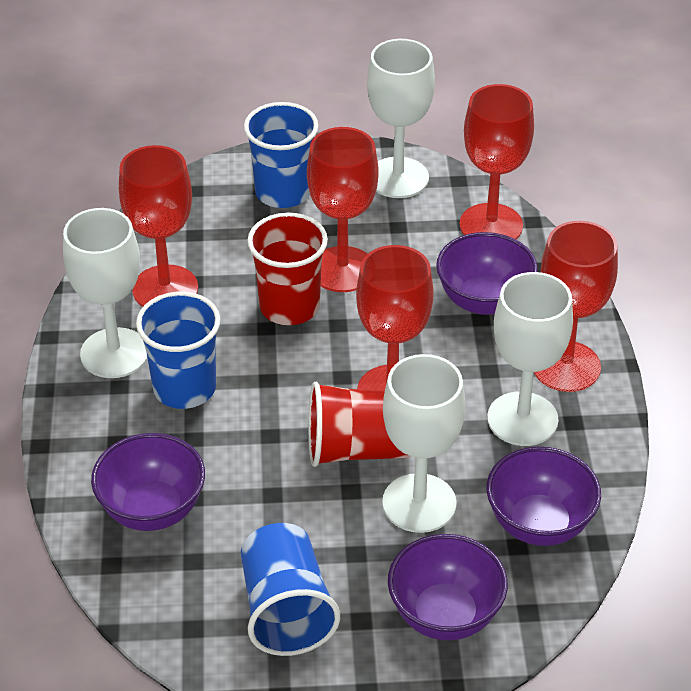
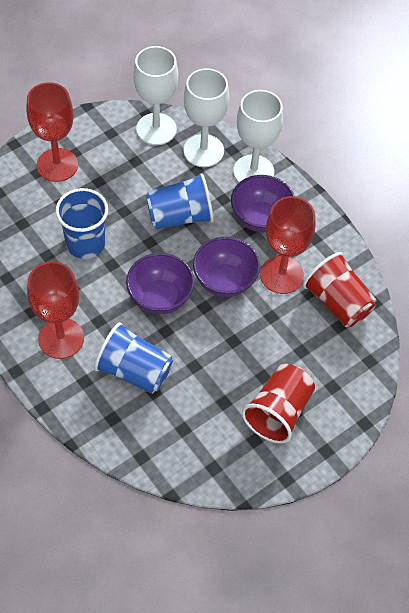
purple bowl: [91,433,205,531] [388,534,508,640] [436,232,538,315] [487,447,601,546] = 4 -> [126,253,194,314] [193,237,260,297] [231,175,294,232] = 3
red goblet: [119,145,198,307] [307,127,379,292] [356,245,434,391] [460,84,534,239] [534,221,618,392] = 5 -> [26,82,78,182] [27,261,84,359] [260,196,315,294] = 3
white goblet: [63,208,147,378] [367,39,435,198] [382,354,465,533] [487,272,573,446] = 4 -> [133,46,178,145] [183,68,229,167] [233,90,283,182] = 3

